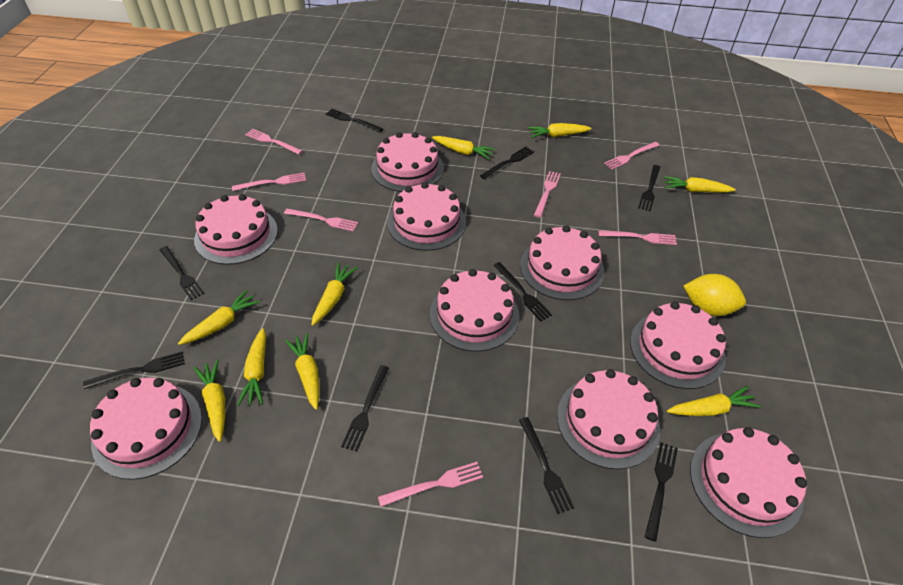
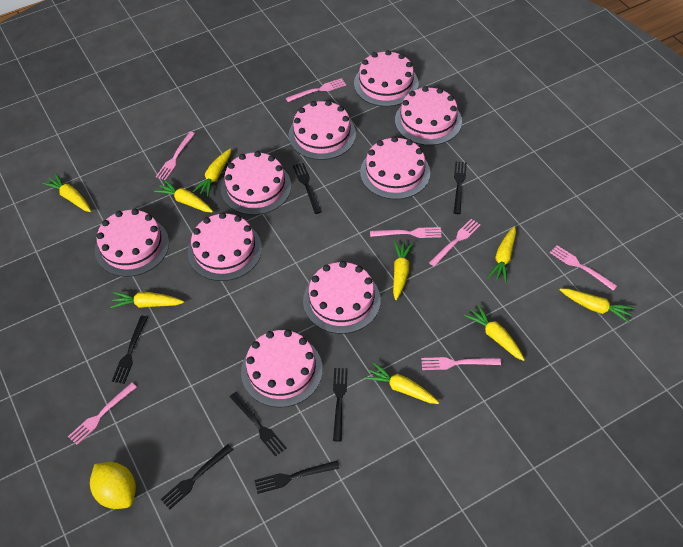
black fork: [83,351,185,389] [160,246,205,300] [326,109,383,132] [341,365,389,452] [480,147,534,179] [493,262,552,322] [519,417,574,514] [638,165,660,211] [645,442,678,542] = 9 -> [112,316,148,384] [161,444,233,509] [230,392,286,457] [254,461,339,494] [293,163,322,214] [333,368,348,442] [454,161,467,214] = 7

